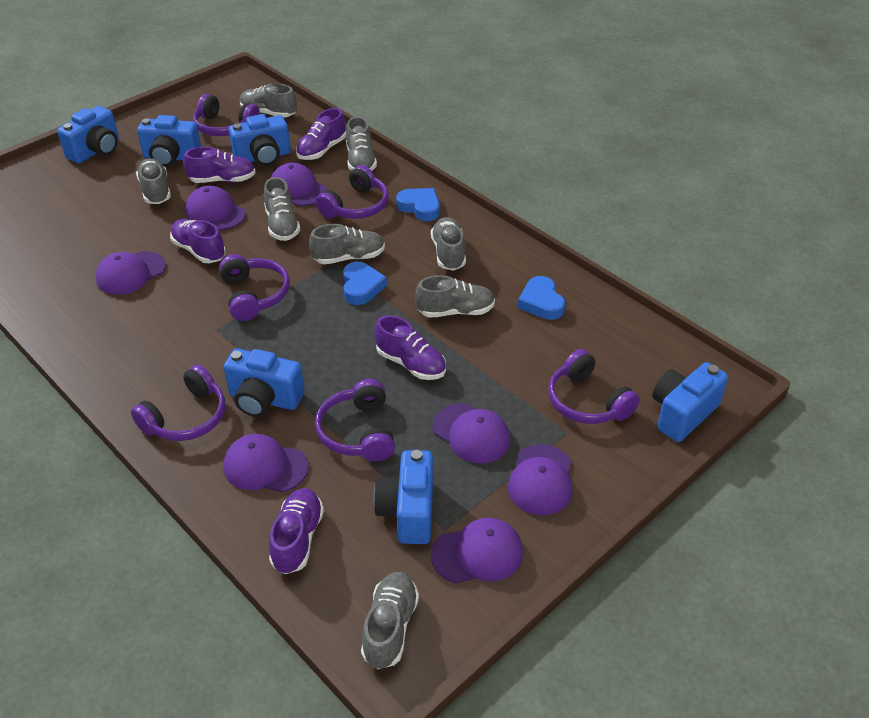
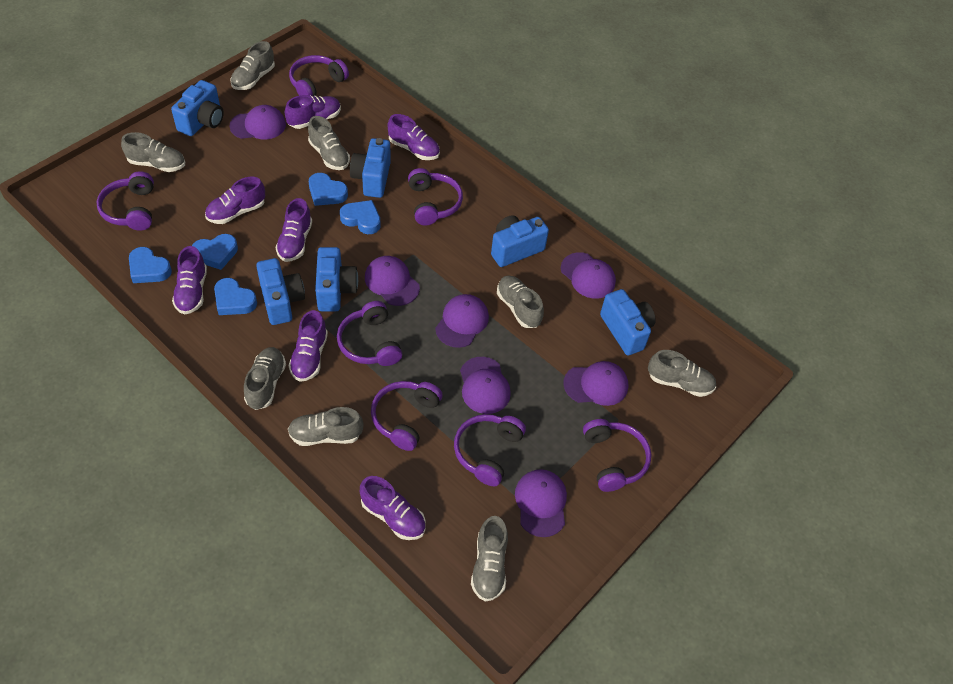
blue heart: [343,262,387,305] [396,188,440,221] [518,276,565,320] = 3 -> [129,247,172,283] [192,234,238,270] [214,278,257,315] [309,173,348,206] [340,200,381,234] = 5
purple headphones: [131,365,226,441] [193,94,260,136] [219,254,290,321] [315,379,395,461] [316,165,389,219] [548,349,640,424] = 6 -> [97,171,154,231] [289,55,349,96] [337,301,402,366] [371,381,443,451] [408,168,463,225] [454,414,526,486] [583,419,651,492] = 7
purple shoe: [170,219,226,263] [183,147,256,183] [269,488,324,574] [296,108,346,160] [375,315,446,380] = 5 -> [172,246,207,314] [205,177,265,224] [275,198,312,262] [285,95,341,129] [289,310,328,382] [360,476,426,540] [388,114,440,160] = 7

